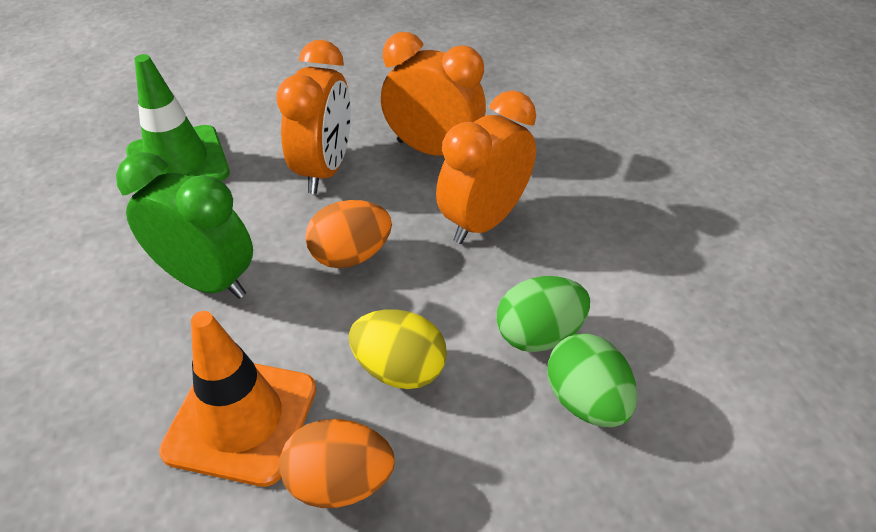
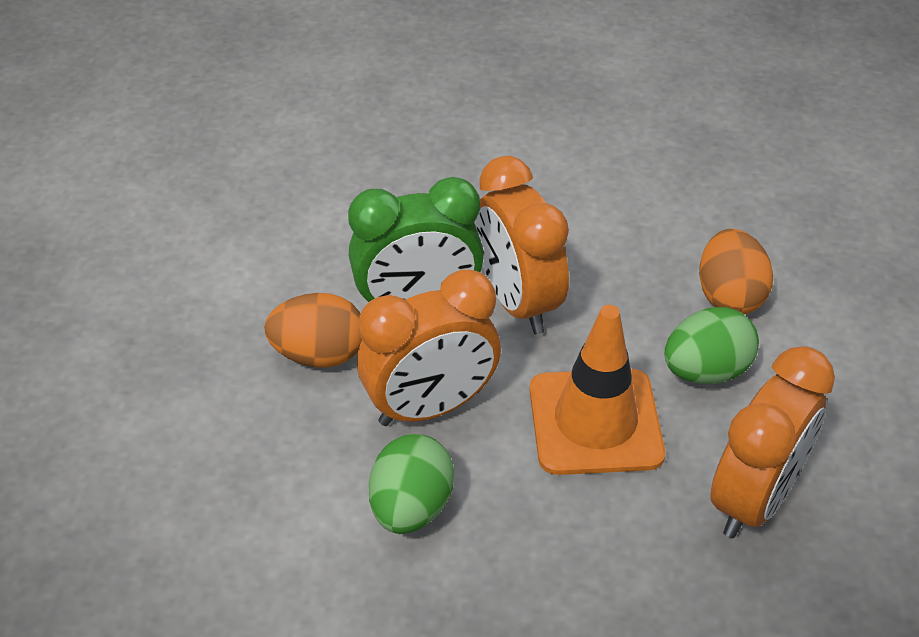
green traffic cone: [126,54,230,193] = 1 -> none = 0
yellow egg: [349,309,447,389] = 1 -> none = 0

